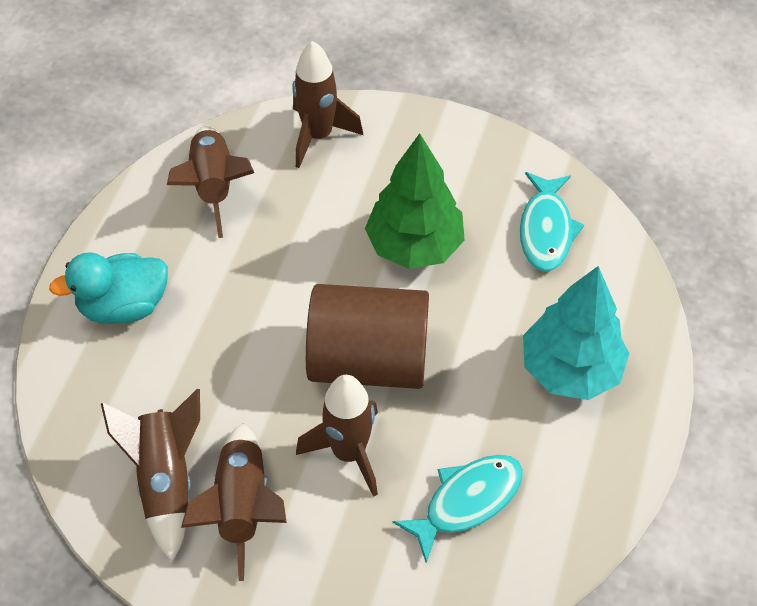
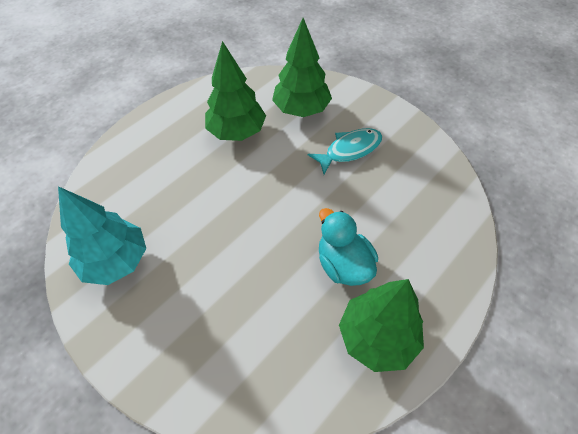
brown cylinder: [306,284,429,389] = 1 -> none = 0
brown rocket: [101,389,200,562] [167,125,254,238] [181,424,287,581] [292,41,363,168] [296,375,378,497] = 5 -> none = 0
green tree: [365,133,465,269] = 1 -> [205,41,266,141] [272,18,332,117] [339,279,424,372] = 3
turquoise fish: [393,455,523,563] [520,172,584,272] = 2 -> [308,128,382,174] = 1

